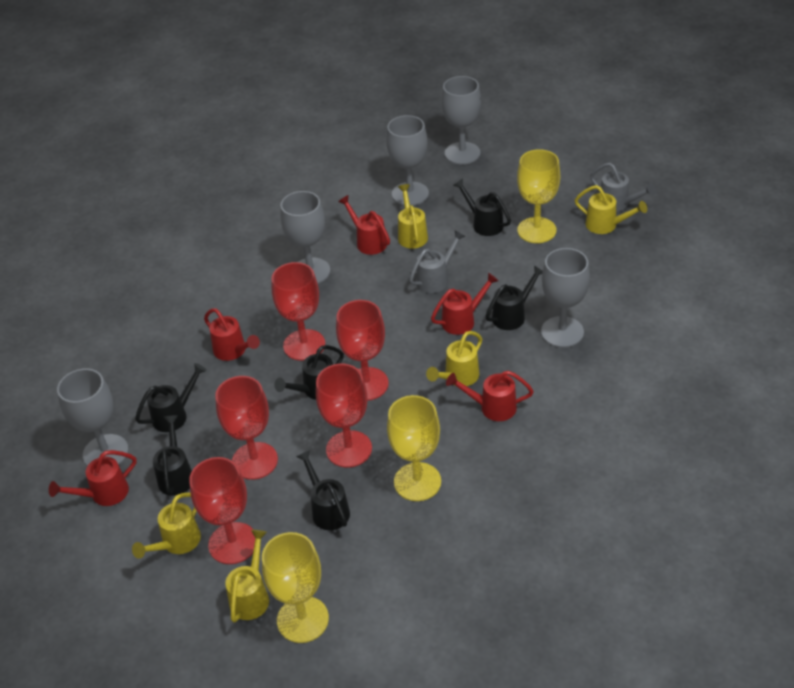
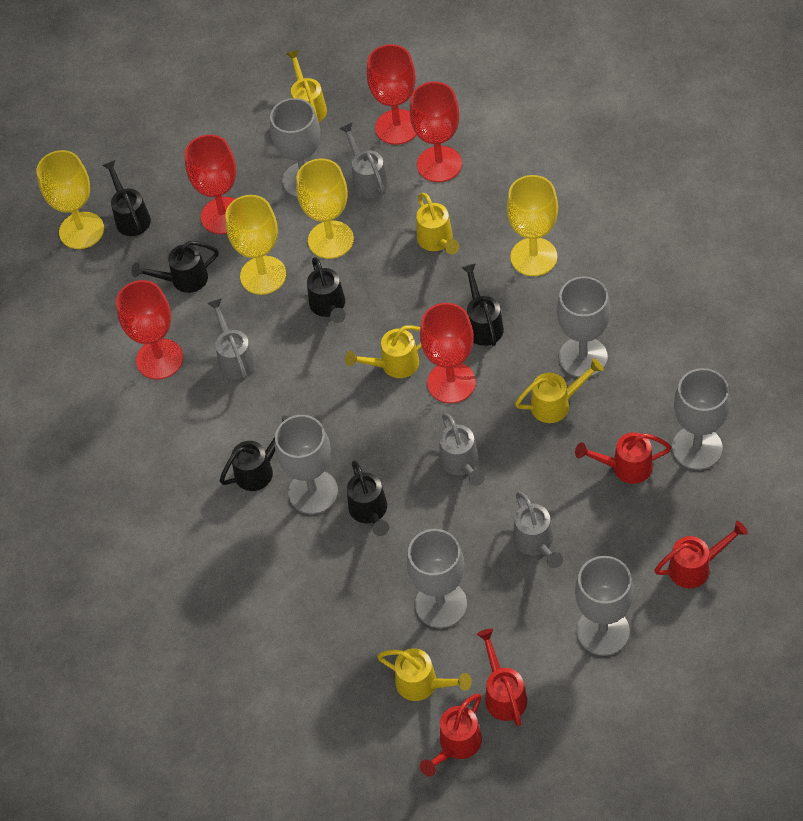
grey goblet: [57,368,129,466] [280,191,330,284] [386,115,429,206] [442,76,481,165] [541,248,590,348] = 5 -> [270,98,320,197] [275,415,338,514] [407,529,467,628] [557,276,610,378] [575,556,634,656] [672,368,730,470] = 6
grey watering can: [409,230,466,293] [590,163,656,212] = 2 -> [207,298,256,379] [339,123,388,198] [440,413,485,486] [513,492,563,568] = 4
red watering can: [49,450,137,506] [204,308,260,361] [338,195,390,255] [431,273,499,335] [446,371,534,421] = 5 -> [420,694,482,776] [477,629,527,726] [575,432,671,484] [654,521,748,588] = 4
yellow goblet: [262,532,329,643] [387,395,441,501] [517,149,560,243] = 3 -> [36,150,104,249] [225,195,286,295] [296,158,354,259] [507,175,558,276] = 4

